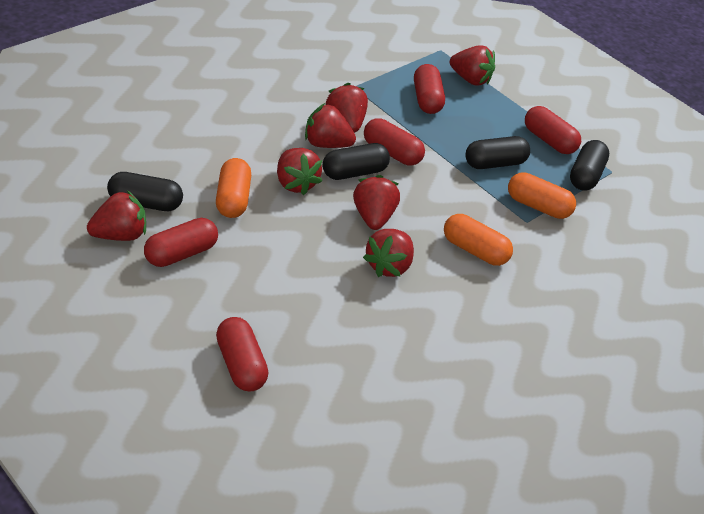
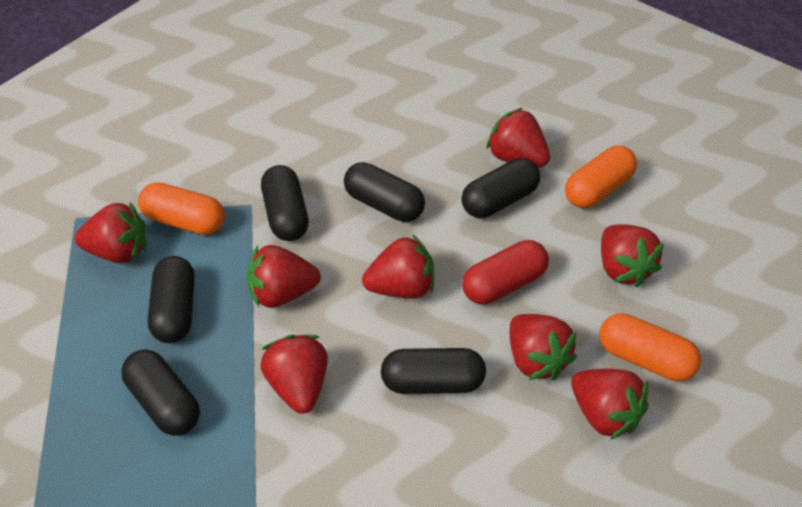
black capsule: [107,172,183,211] [323,143,390,180] [465,136,530,169] [570,140,609,191] = 4 -> [121,349,200,436] [148,256,195,343] [261,165,309,241] [344,162,425,222] [381,348,486,394] [461,158,540,218] = 6
red capsule: [144,218,218,267] [216,317,268,392] [364,118,425,165] [414,64,445,114] [525,106,581,154] = 5 -> [462,240,549,304] = 1
red strawberry: [87,190,146,241] [277,148,322,195] [305,103,356,148] [326,83,368,133] [353,175,400,230] [363,229,414,277] [450,45,495,86] = 7 -> [75,202,146,263] [247,245,321,308] [260,335,328,414] [362,234,434,298] [486,108,550,167] [510,314,577,381] [571,369,649,440] [601,224,664,287] = 8

